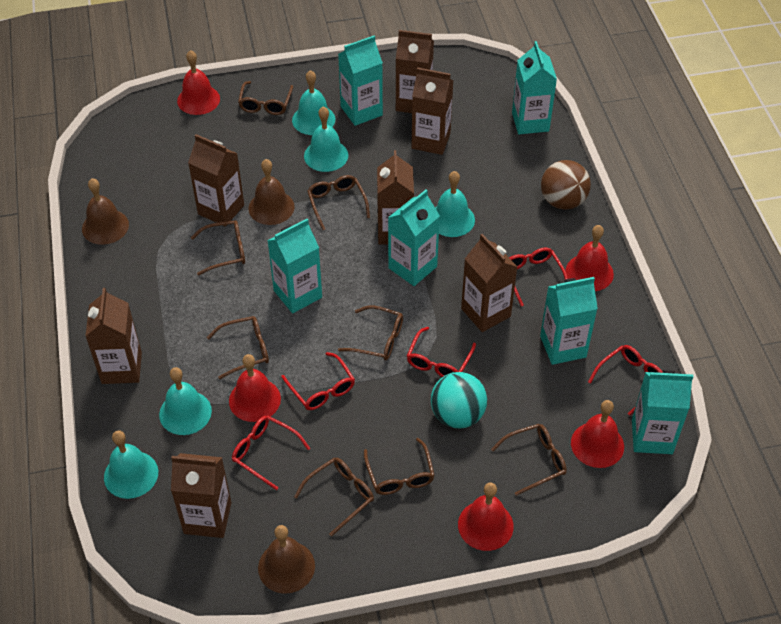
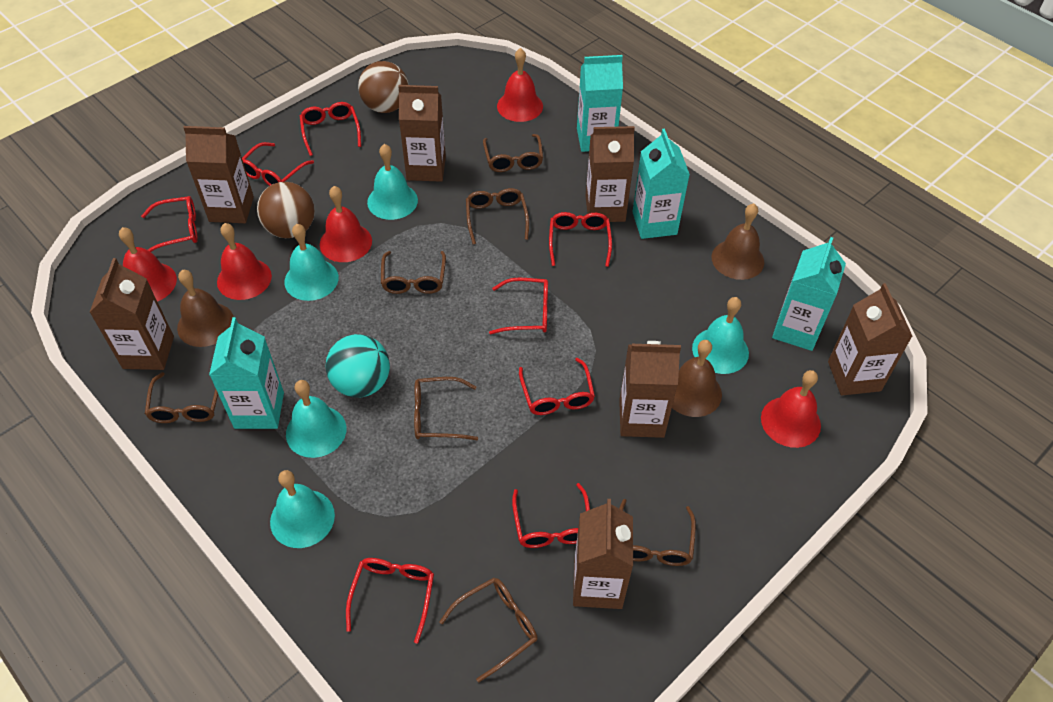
brown ball: [541,160,591,210] = 1 -> [257,182,315,238] [358,61,409,113] = 2
brown glasses: [191,220,245,276] [207,316,269,379] [238,81,293,115] [294,458,374,537] [307,175,370,230] [338,305,403,361] [364,438,435,495] [491,424,567,496] = 8 -> [145,372,218,423] [381,251,446,294] [414,377,478,440] [439,578,538,682] [466,188,529,245] [483,134,543,172] [619,499,696,566] = 7
red glasses: [232,416,310,490] [281,352,355,410] [407,327,476,377] [509,248,568,306] [588,345,663,416] = 5 -> [141,196,198,252] [242,142,314,186] [300,102,361,156] [346,558,434,644] [489,278,548,334] [512,483,590,548] [519,358,595,415] [549,212,612,267] = 8
turquoise carton: [267,219,322,313] [338,36,383,126] [388,190,440,286] [512,41,557,134] [540,277,598,365] [632,369,693,454] = 6 -> [209,317,284,429] [577,55,623,152] [633,129,690,239] [772,237,846,351] = 4

